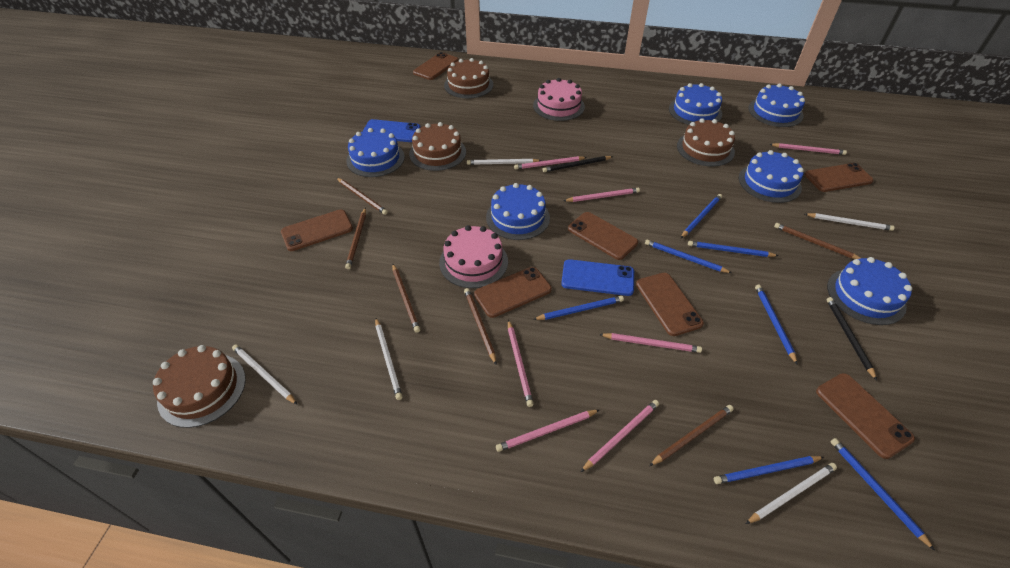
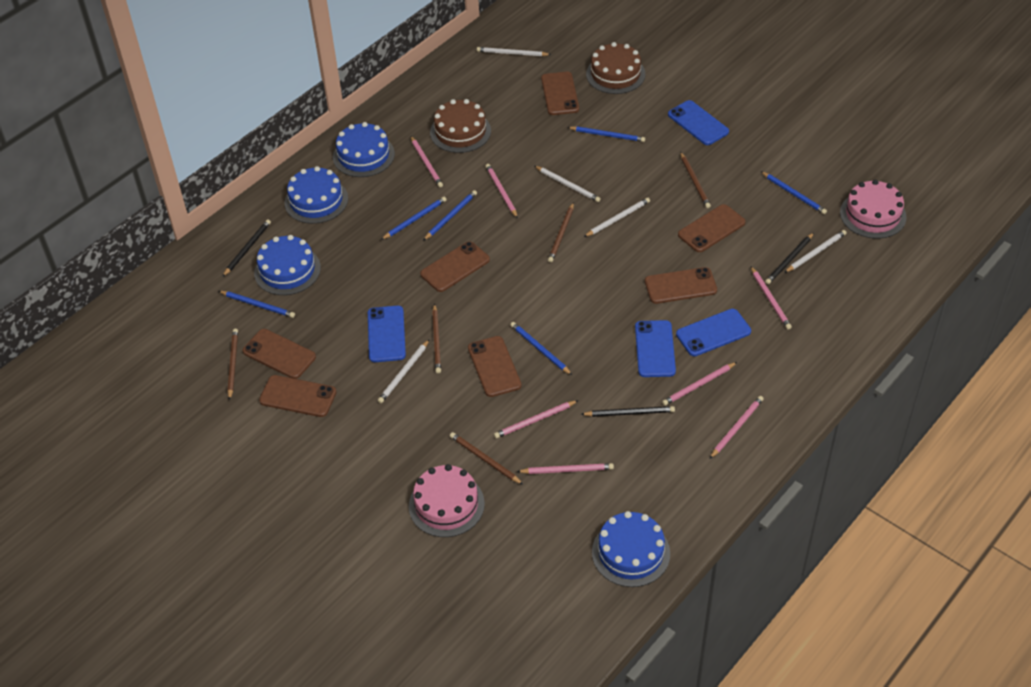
black pencil: [543,156,613,172] [826,297,877,381] = 2 -> [223,219,271,277] [581,406,675,417] [765,233,814,284] = 3
blue cake: [346,128,405,177] [486,183,550,240] [669,83,722,125] [739,150,804,203] [749,83,805,127] [827,257,912,325] = 6 -> [254,235,321,295] [284,166,348,224] [333,122,395,177] [592,511,670,587] = 4
blue pencil: [533,296,624,320] [645,240,732,273] [681,194,722,238] [688,241,778,257] [714,456,824,484] [755,285,797,364] [831,438,935,551] = 7 -> [219,291,295,318] [381,197,447,240] [423,190,477,241] [510,322,572,375] [567,126,645,142] [761,171,827,214] = 6
blue phone: [363,119,421,142] [561,259,634,296] = 2 -> [368,306,406,362] [635,320,676,377] [668,100,729,145] [676,309,751,356] = 4
brown cake: [153,345,246,428] [409,122,466,171] [444,58,493,98] [677,118,735,166] = 4 -> [430,99,491,153] [586,42,645,94] = 2
brown pencil: [337,178,388,215] [345,208,366,269] [392,264,420,333] [464,288,496,364] [649,405,734,466] [774,223,861,259] = 6 -> [227,329,238,400] [432,304,441,373] [450,432,523,484] [548,202,574,262] [680,152,711,208] = 5

